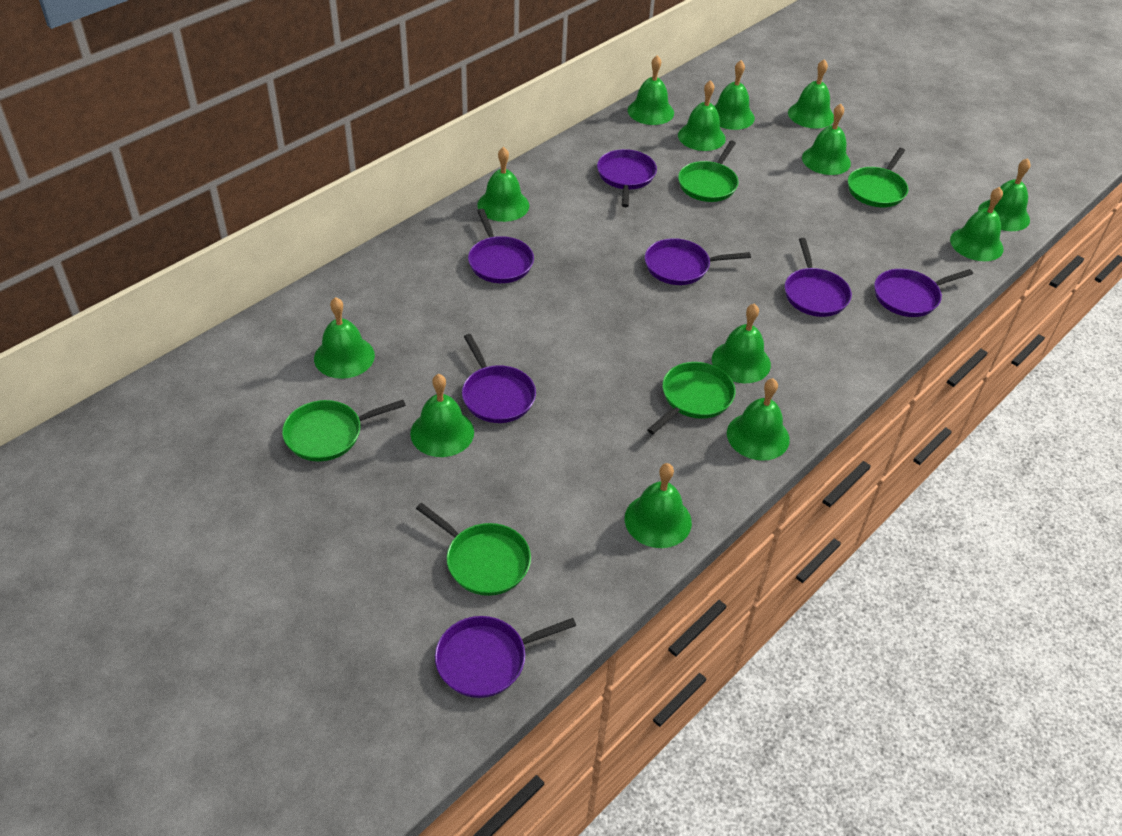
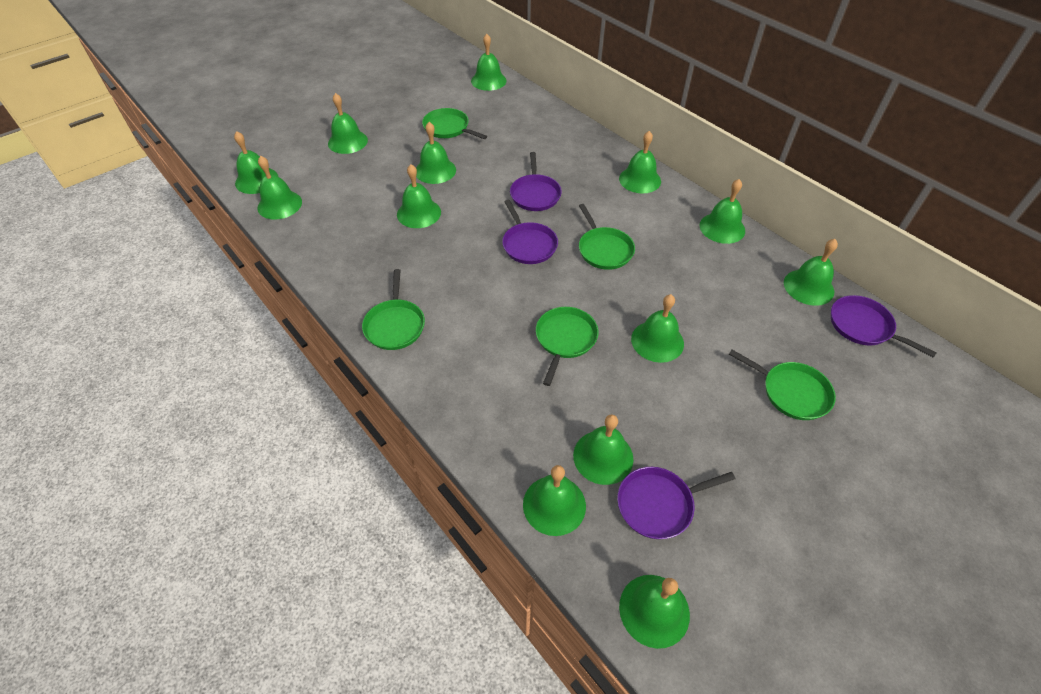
purple pan: [435,616,576,698] [462,334,536,423] [468,209,534,283] [597,149,657,207] [645,238,751,285] [785,238,852,317] [874,269,973,317] = 7 -> [502,200,558,264] [510,152,562,211] [617,467,735,539] [831,295,937,358] = 4

